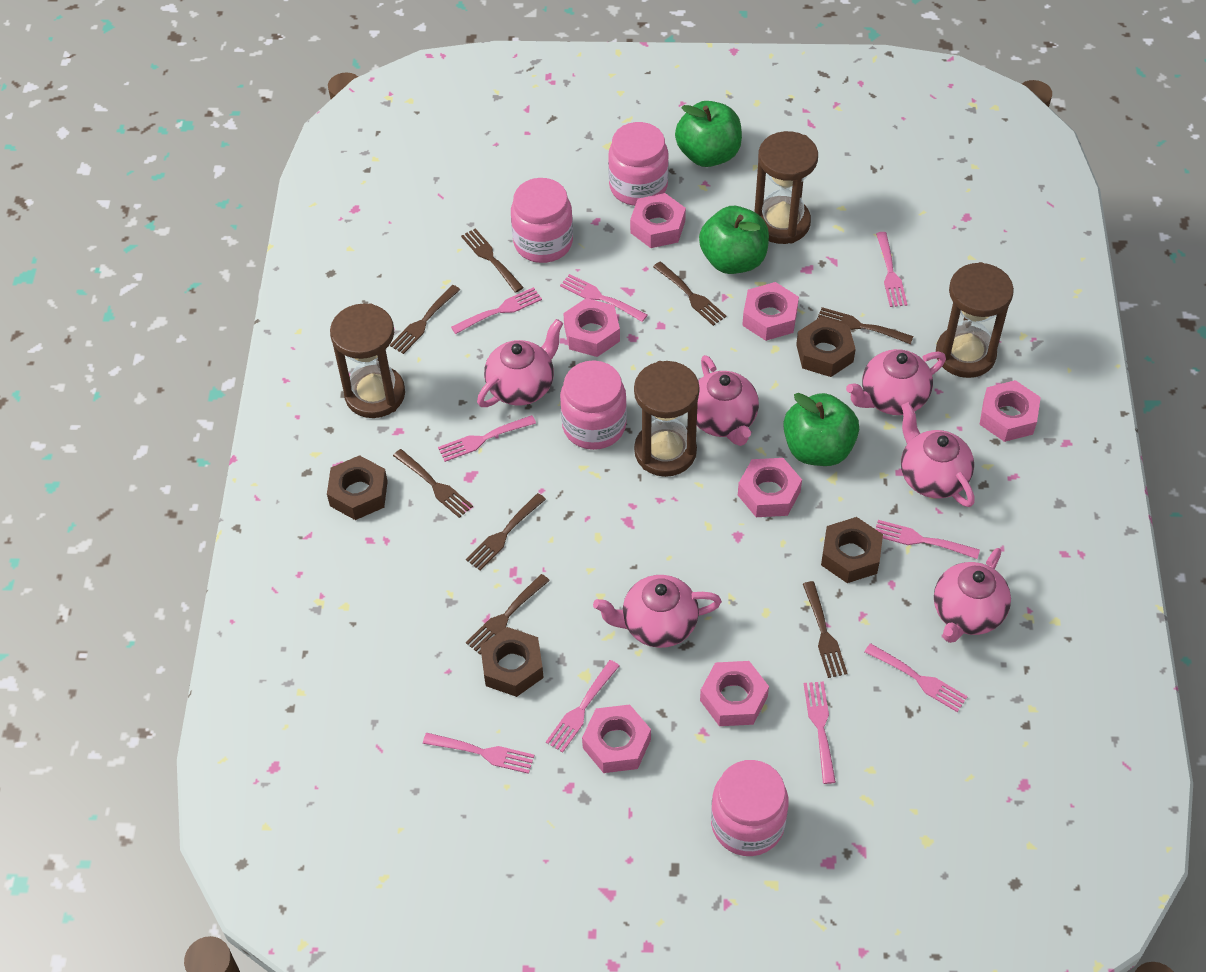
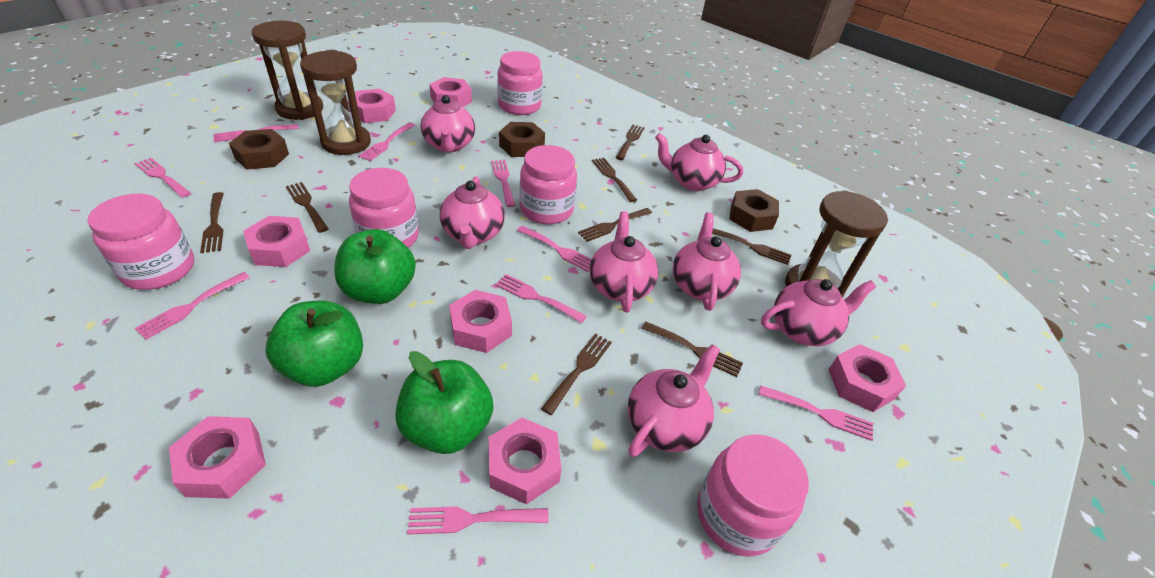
brown hourglass: [330,303,405,418] [634,361,700,477] [754,131,818,244] [936,262,1014,378] = 4 -> [252,21,323,120] [300,50,371,155] [785,190,888,298] = 3
brown nut: [327,455,388,520] [480,627,544,697] [796,317,856,377] [821,517,883,583] = 4 -> [229,129,289,170] [499,122,545,157] [729,189,779,232] = 3
pink jar: [511,178,573,263] [560,361,627,450] [608,122,669,206] [711,760,789,856] = 4 -> [88,194,194,290] [349,168,419,248] [497,51,543,115] [520,145,577,224] [697,434,809,557] = 5
pink teapot: [477,319,563,407] [593,575,722,648] [697,355,759,446] [846,349,946,415] [901,402,975,507] [934,548,1011,643] = 6 -> [421,95,475,152] [440,176,505,249] [590,211,658,312] [628,344,720,457] [655,133,743,191] [673,213,741,311] [761,279,876,346] = 7

